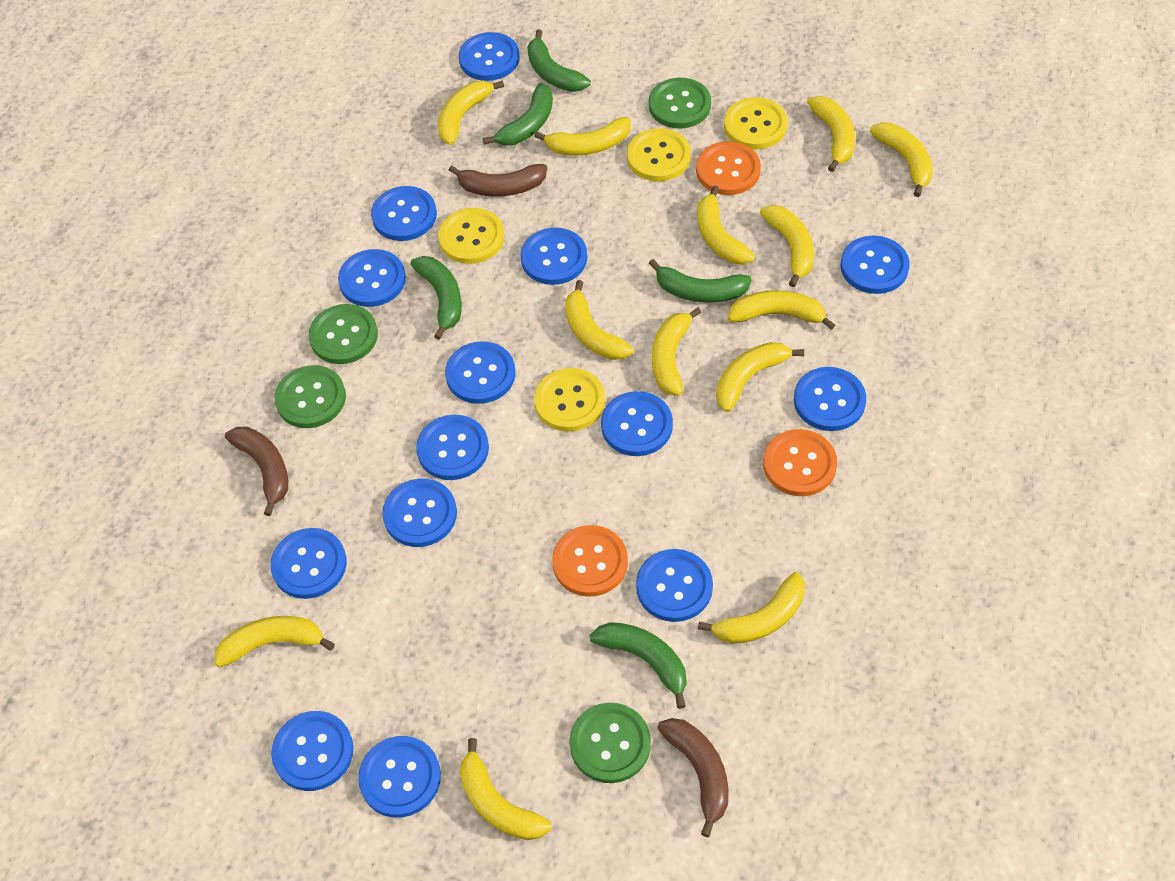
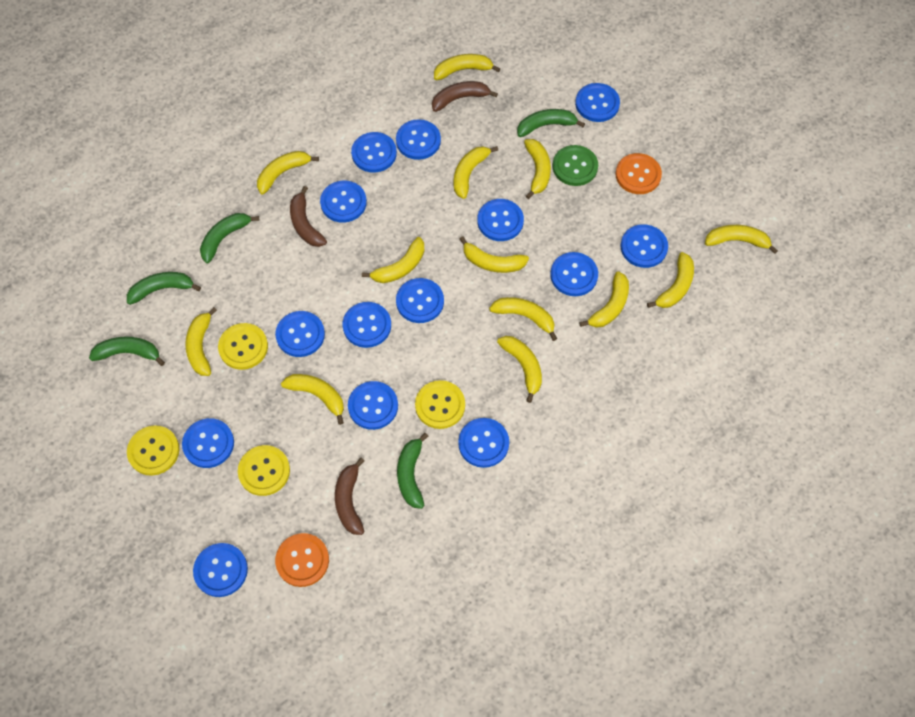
green button: [275,365,346,428] [309,304,378,364] [570,703,651,783] [649,78,711,129] = 4 -> [553,145,598,186] = 1
orange button: [552,525,628,597] [696,141,761,195] [763,429,837,496] = 3 -> [275,533,329,587] [616,153,662,194] = 2

